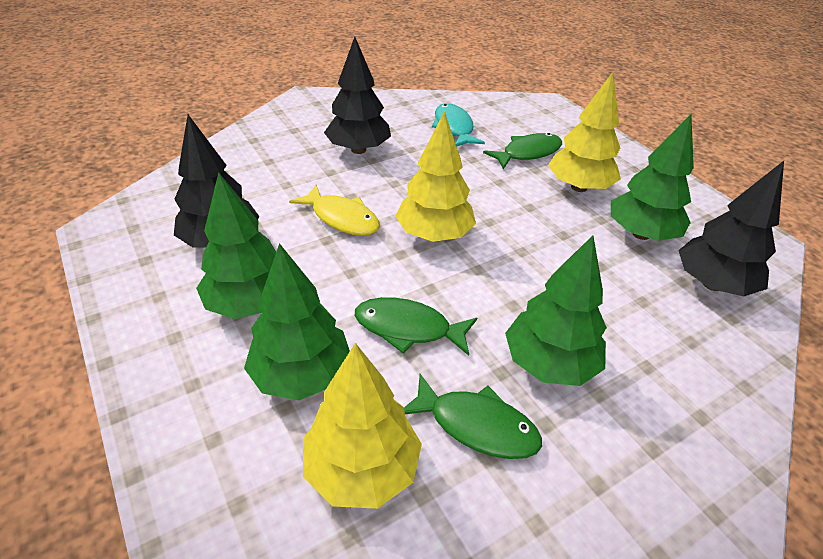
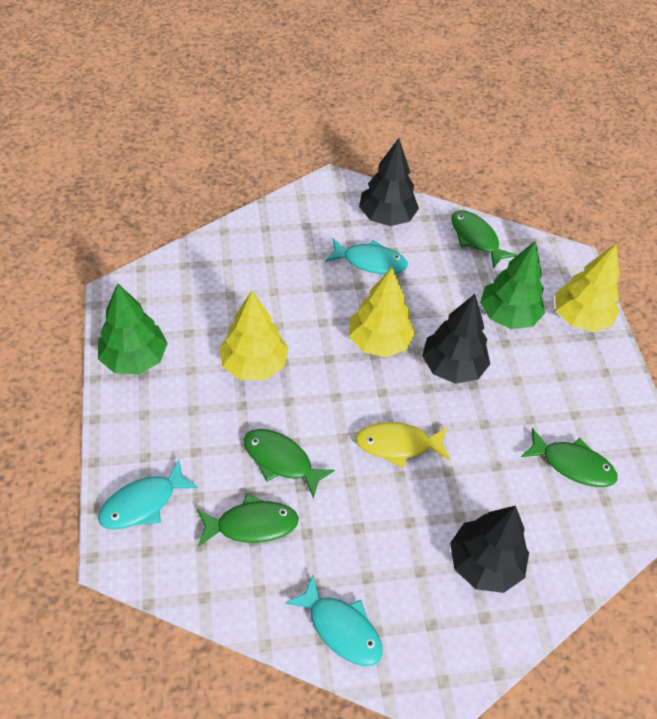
green fish: [355,297,477,356] [404,374,542,459] [483,133,562,169] = 3 -> [197,494,299,547] [244,429,335,499] [451,210,517,269] [521,428,618,487] = 4
green tree: [196,172,276,319] [244,243,350,400] [505,236,607,386] [611,114,694,241] = 4 -> [98,283,168,374] [480,240,545,329] = 2
turquoise fish: [432,103,485,147] = 1 -> [98,459,198,529] [285,575,383,666] [325,238,408,274] = 3

